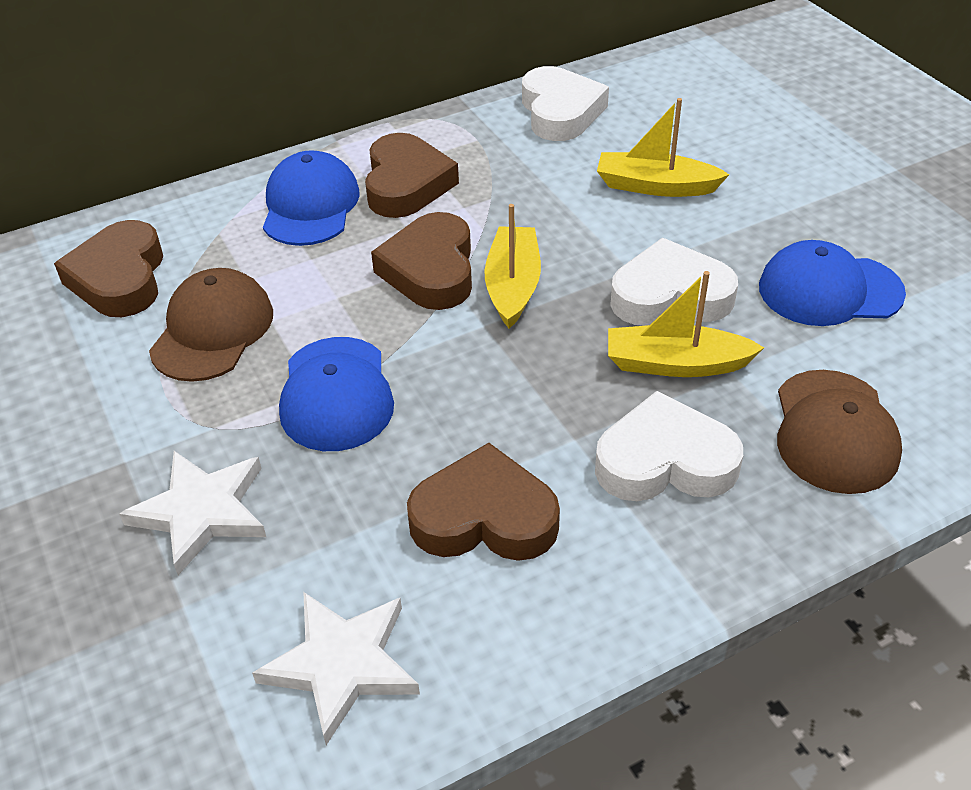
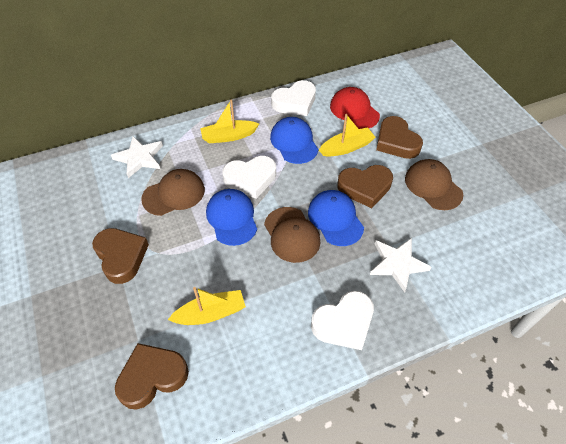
brown cap: [149,268,273,382] [777,370,902,494] = 2 -> [141,169,205,216] [264,207,321,263] [405,159,463,210] = 3
red cap: none = 0 -> [330,87,380,129] = 1

